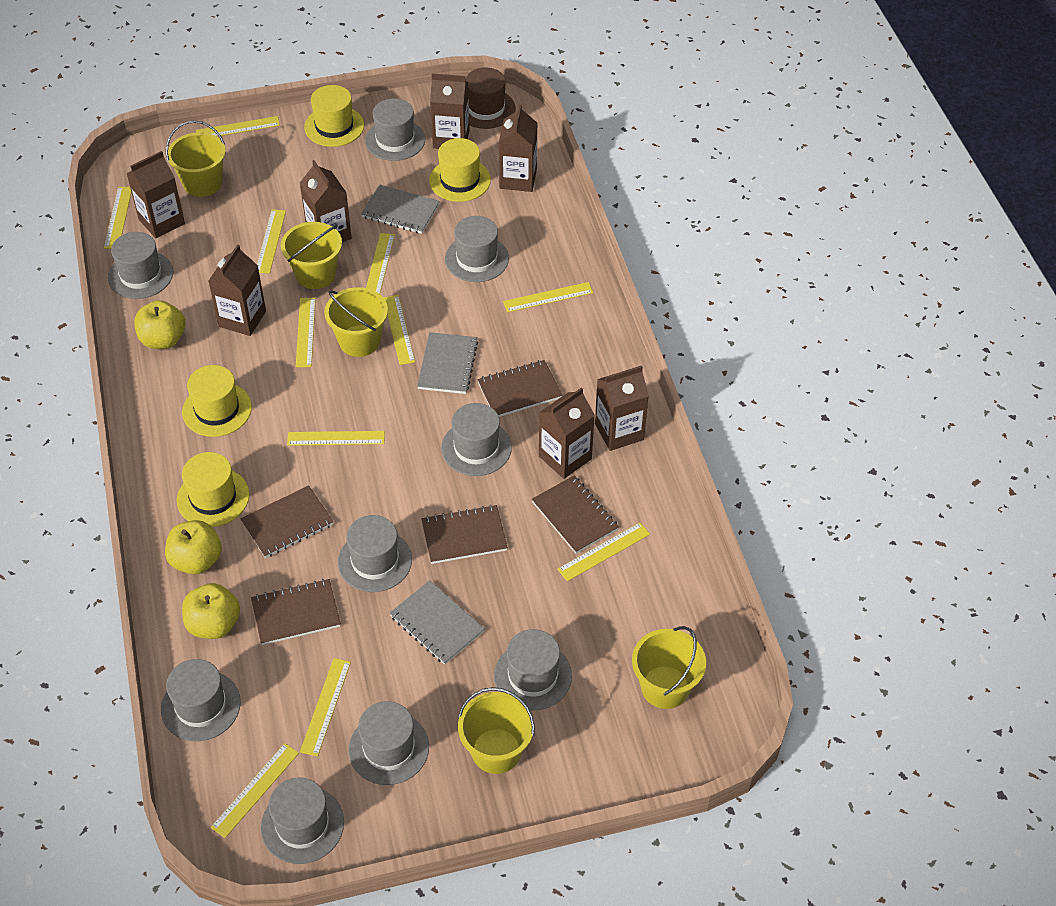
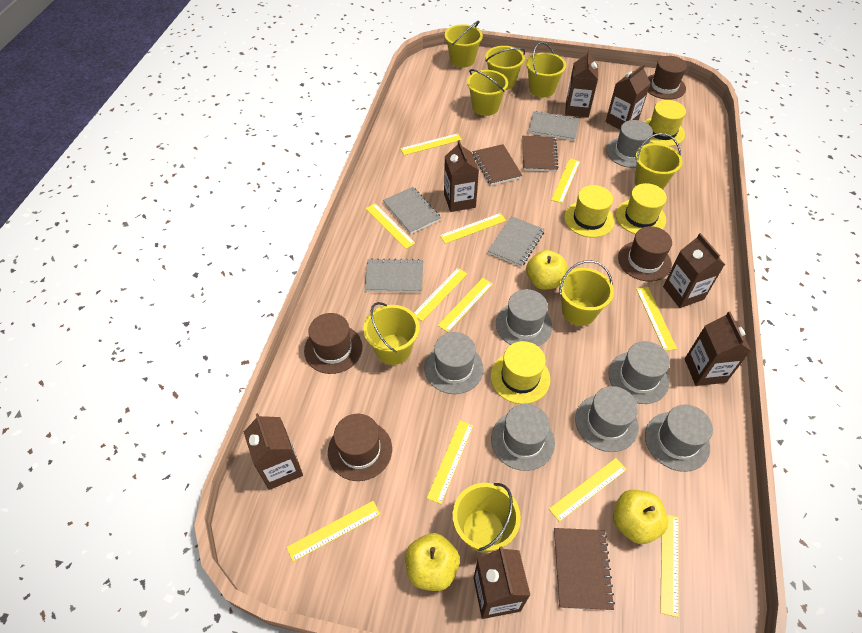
brown hat: [466,68,516,129] = 1 -> [304,313,362,374] [328,414,392,481] [618,226,672,282] [648,56,687,100] = 4
brown notebook: [241,485,334,558] [251,579,341,645] [421,505,508,564] [477,360,563,417] [532,475,619,554] = 5 -> [473,144,523,185] [522,136,559,172] [554,528,615,610] = 3
grey hat: [108,232,174,299] [161,659,241,741] [261,778,344,864] [338,515,412,592] [349,701,429,785] [365,99,425,161] [441,403,512,476] [445,216,509,282] [494,629,572,711] = 9 -> [424,332,484,394] [491,404,555,471] [496,289,552,346] [575,386,639,452] [607,120,653,168] [608,341,670,404] [645,405,713,472] = 7
grey notebook: [361,185,440,234] [390,580,485,665] [417,332,478,394] = 3 -> [364,258,423,292] [383,187,441,234] [488,216,545,267] [528,111,579,141] = 4
yellow bucket: [166,121,226,197] [281,222,342,289] [324,287,388,357] [458,687,535,774] [632,626,706,709] = 5 -> [363,302,420,365] [445,21,483,68] [453,483,521,553] [467,69,508,116] [485,46,525,90] [526,42,566,97] [559,260,614,326] [635,133,683,190] = 8

